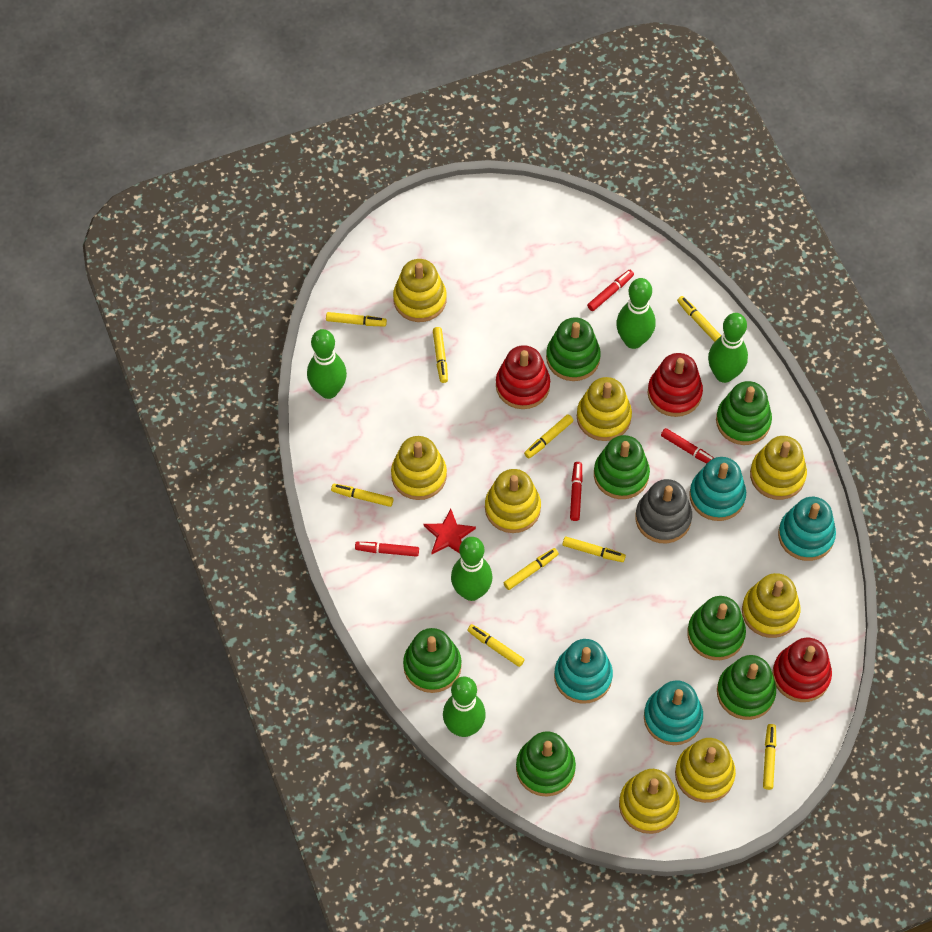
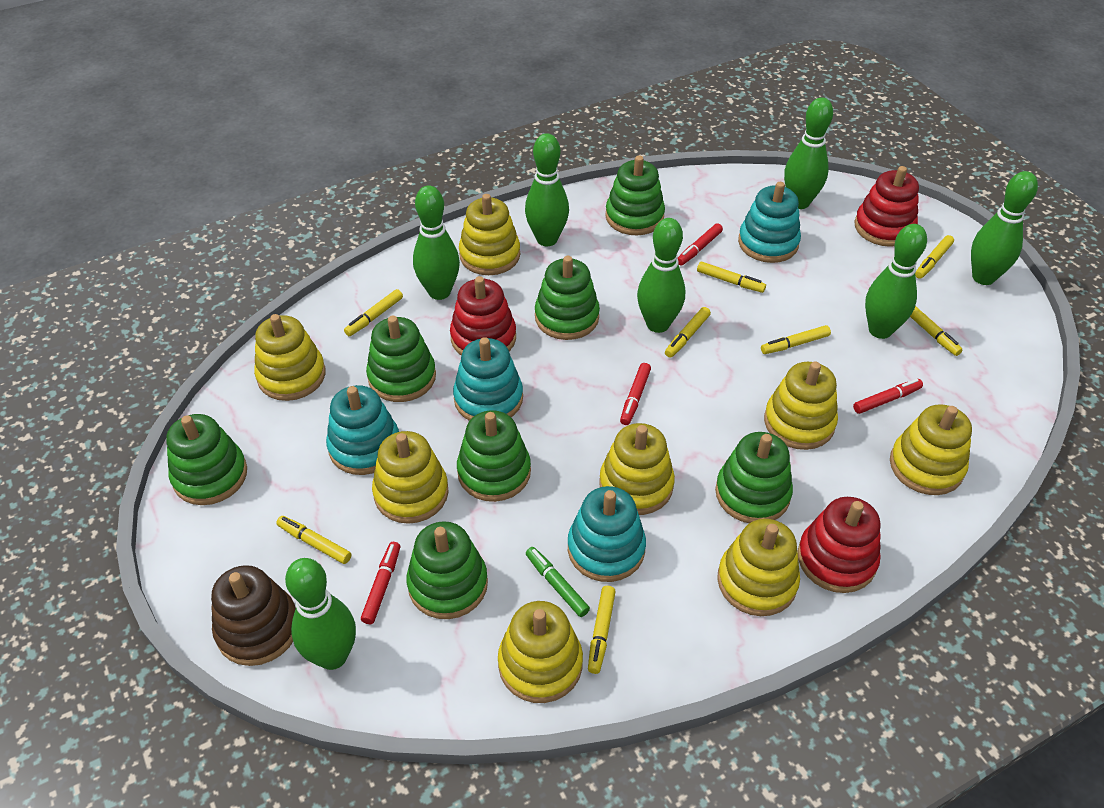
brown stacking toy: none = 0 -> [211,565,296,666] = 1
green bowling pin: [307,329,347,399] [443,676,486,737] [451,537,492,601] [616,278,655,349] [708,313,748,383] = 5 -> [285,558,356,670] [413,186,460,300] [525,134,569,246] [637,218,685,333] [784,97,833,209] [865,224,927,339] [971,171,1038,285] = 7
green marker: none = 0 -> [526,547,590,617] = 1
grey stacking toy: [635,479,692,544] = 1 -> none = 0
red star: [424,509,476,554] = 1 -> none = 0
yellow marker: [326,312,387,326] [331,484,393,507] [433,327,448,383] [467,624,525,667] [504,548,559,590] [524,414,574,458] [562,537,626,562] [677,296,721,342] [763,724,776,790] = 9 -> [276,516,351,564] [344,289,403,336] [588,586,616,674] [665,307,711,358] [697,262,766,293] [761,325,831,354] [910,306,963,356] [915,235,954,279] = 8

